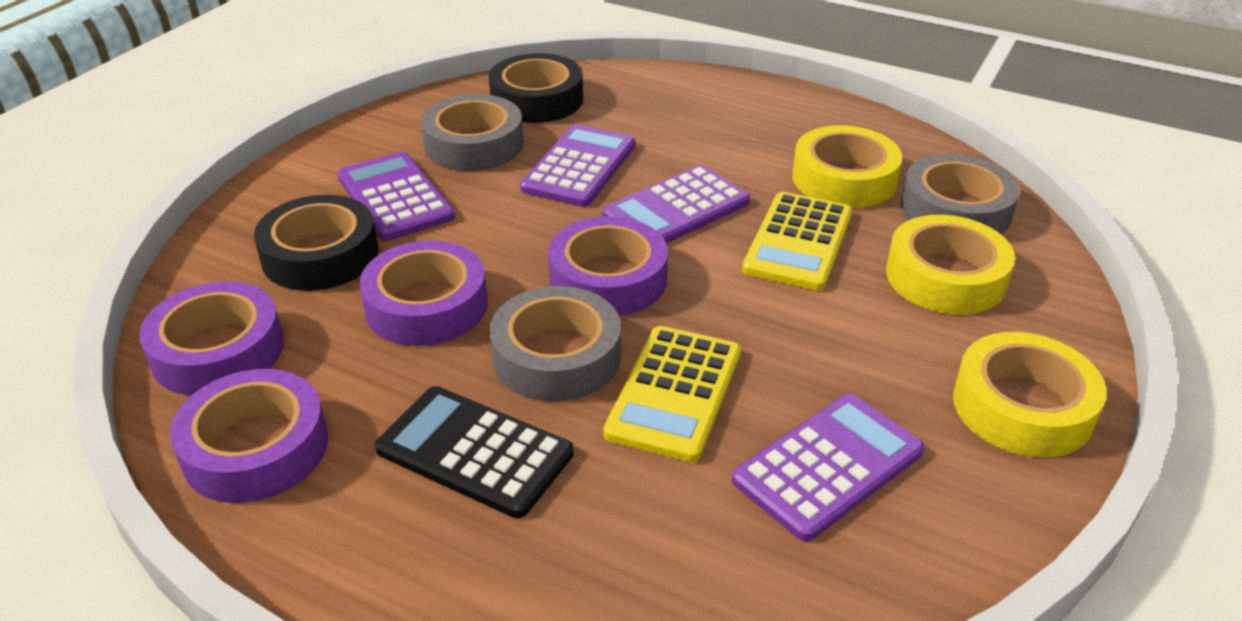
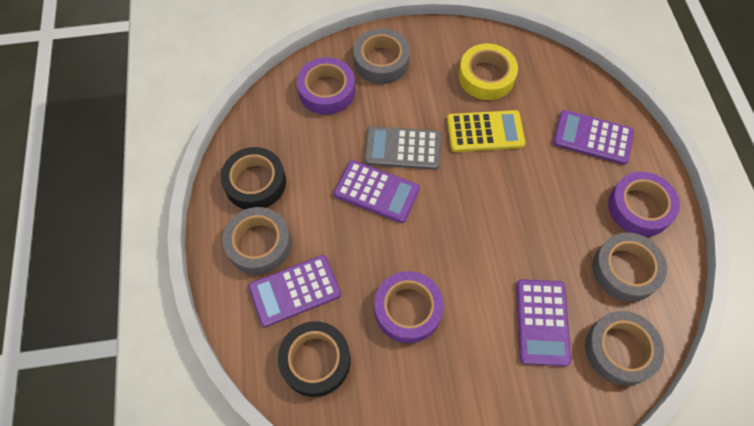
black calculator: [375,386,574,519] = 1 -> none = 0
grey calculator: none = 0 -> [364,126,441,170] = 1
grey tape: [421,94,524,171] [489,286,621,401] [901,154,1020,235] = 3 -> [223,207,291,275] [353,28,410,84] [585,311,664,386] [592,232,667,302] = 4
purple tape: [139,281,284,395] [170,369,328,503] [359,240,487,346] [548,216,668,316] = 4 -> [297,57,355,115] [374,271,444,343] [608,172,680,237] = 3
yellow calculator: [603,326,741,462] [742,192,852,291] = 2 -> [447,110,526,152] = 1
yellow tape: [792,125,902,208] [886,215,1015,315] [953,332,1107,457] = 3 -> [459,44,518,100] = 1

